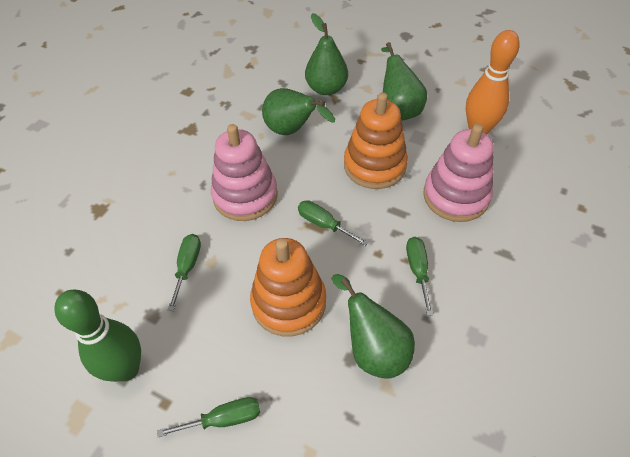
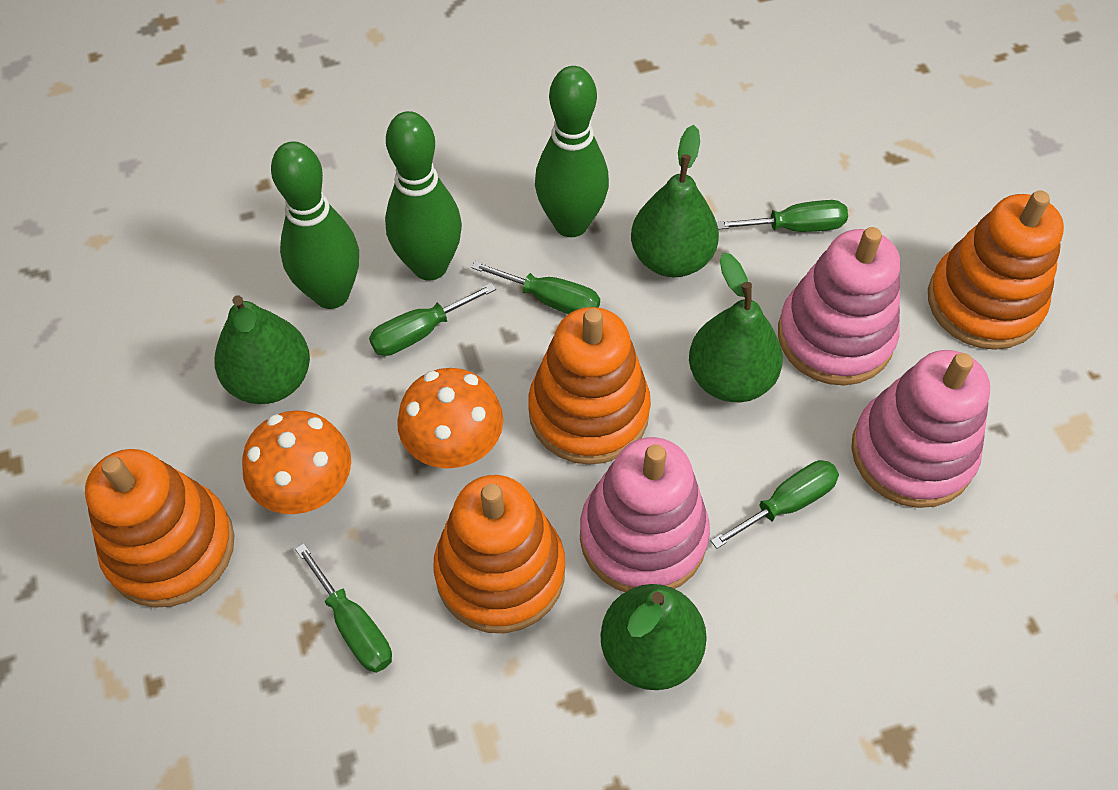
green bowling pin: [54,289,141,382] = 1 -> [271,141,359,309] [385,111,462,281] [535,66,609,237] = 3
green screwdriver: [157,397,260,437] [168,234,201,311] [298,200,369,246] [406,237,433,316] = 4 -> [295,543,392,673] [369,283,496,356] [471,261,600,314] [711,460,839,549] [716,200,848,232] = 5
orange bowling pin: [466,30,520,134] = 1 -> none = 0
orange mushroom: none = 0 -> [242,410,351,514] [397,368,503,468] = 2
orange stacking toy: [250,238,326,337] [344,92,408,189] = 2 -> [85,449,234,608] [433,475,565,633] [528,307,651,465] [928,190,1064,350] = 4
pink stacking toy: [211,124,278,221] [423,124,494,222] = 2 -> [580,437,710,592] [778,227,900,385] [851,350,990,508] = 3

